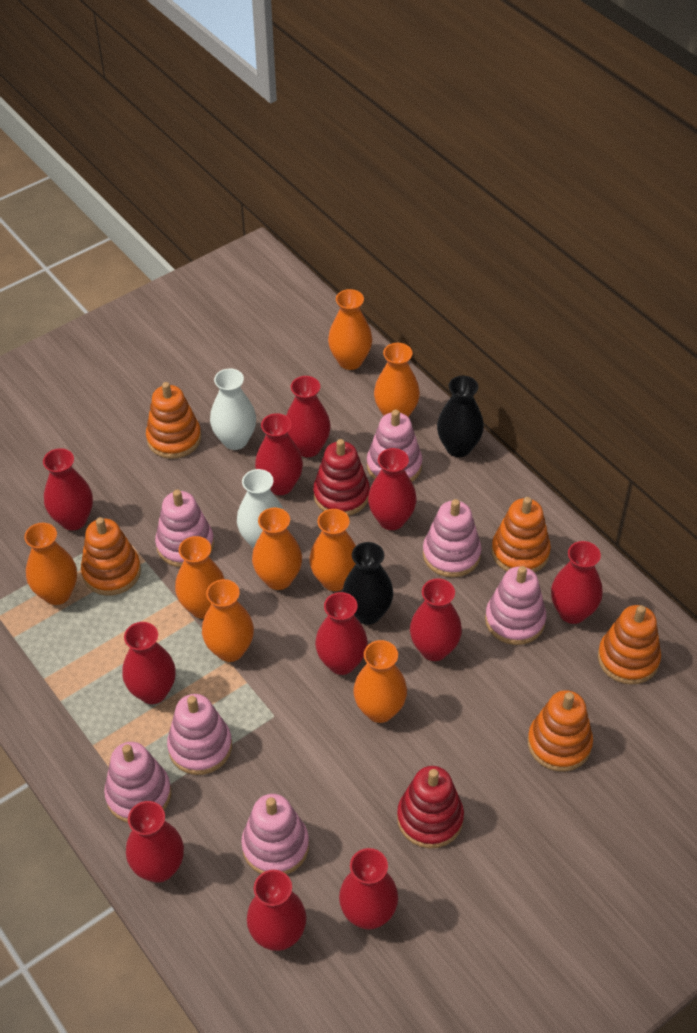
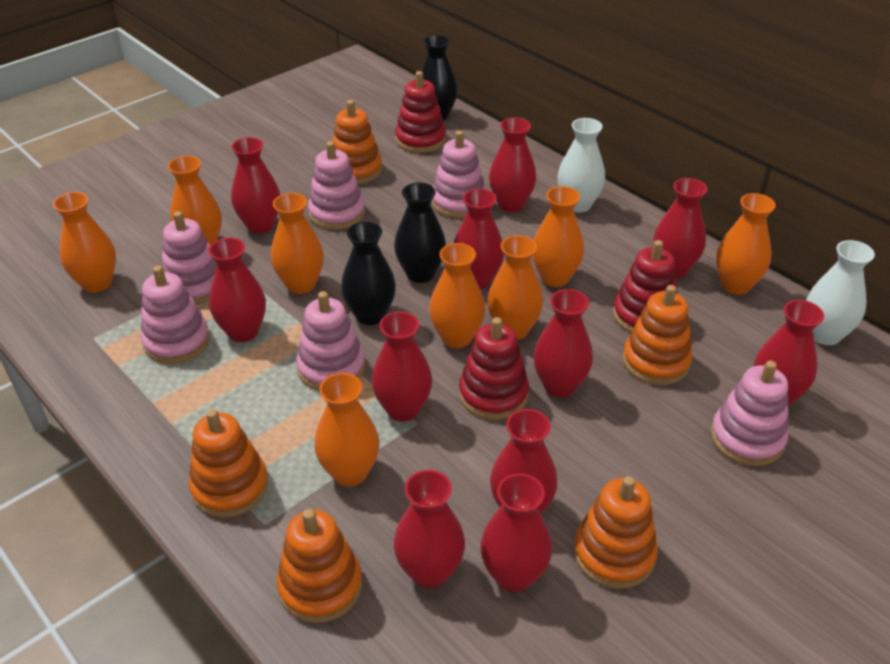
black vase: [342,542,393,625] [437,376,484,457] = 2 -> [341,222,396,325] [394,182,446,283] [421,35,458,121] = 3
pink stacking toy: [104,742,171,823] [155,490,214,567] [167,694,232,775] [241,794,309,875] [367,410,422,482] [423,499,481,578] [485,566,546,645] = 7 -> [141,265,210,364] [162,211,217,305] [296,291,365,391] [308,141,365,230] [431,131,486,218] [711,361,788,466] = 6
red stacking toy: [313,439,370,516] [397,766,464,849] = 2 -> [395,71,446,153] [459,317,529,420] [613,240,678,333] = 3

